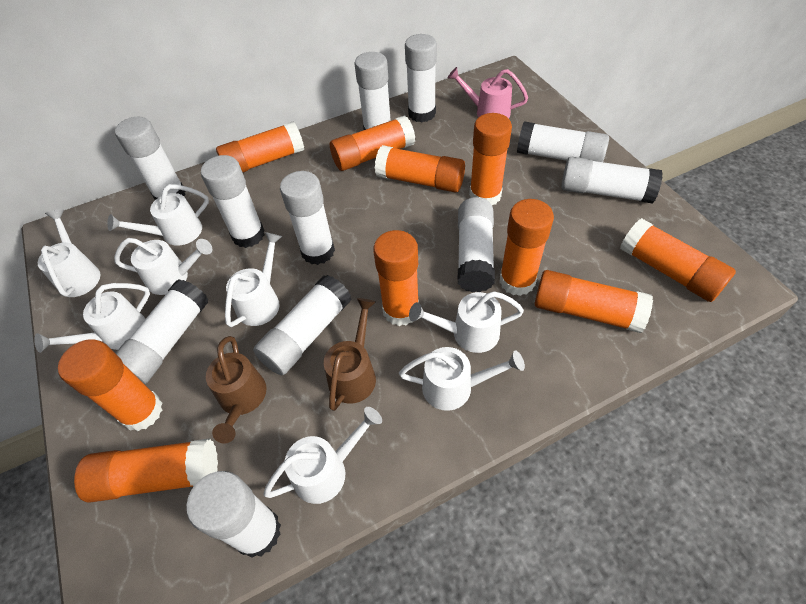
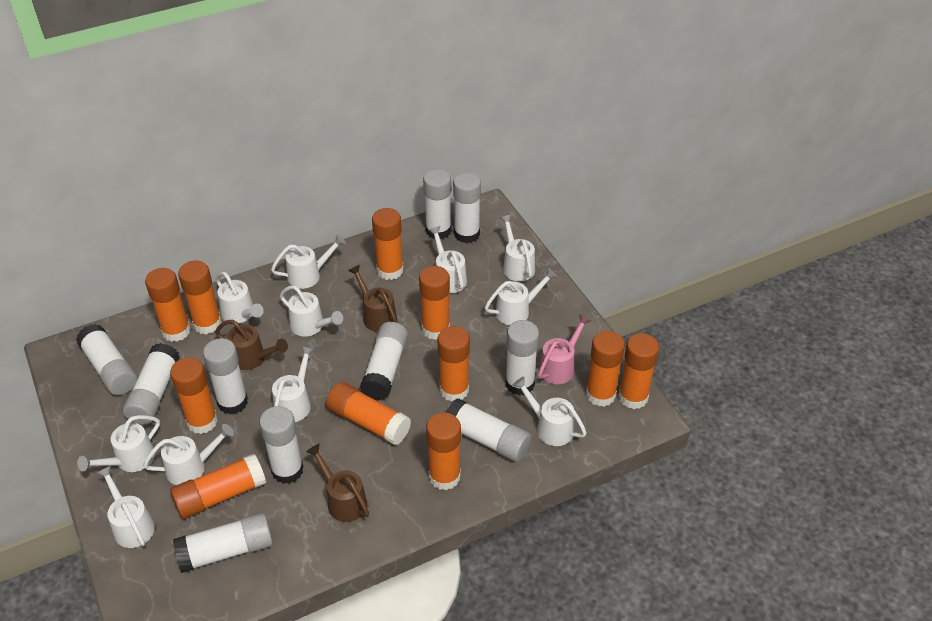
brown watering can: [206,336,266,444] [324,298,376,411] = 2 -> [215,320,288,370] [306,444,369,522] [348,265,397,332] = 3
orange glue stick: [58,339,162,431] [74,438,218,503] [216,121,304,173] [330,115,415,171] [373,230,419,326] [375,145,465,193] [469,113,512,205] [499,199,554,296] [535,270,653,333] [620,218,736,302] = 10 -> [145,268,191,342] [170,357,218,434] [170,454,266,519] [178,260,222,334] [326,382,411,445] [372,208,404,280] [419,266,450,340] [426,412,461,490] [437,326,470,402] [586,331,625,407] [618,333,659,409] = 11
white glue stick: [115,116,186,200] [116,279,209,384] [186,471,281,558] [201,155,265,248] [253,275,352,375] [280,171,335,265] [354,52,391,130] [405,34,437,122] [458,197,495,292] [517,121,609,162] [561,157,663,204] = 11 -> [76,324,137,395] [123,343,180,424] [173,513,273,573] [203,338,248,414] [259,406,304,484] [360,322,408,400] [423,169,451,239] [446,398,531,462] [453,172,481,243] [505,320,539,396] = 10
white watering can: [34,283,150,353] [38,209,100,297] [107,184,209,246] [114,238,212,295] [225,232,282,327] [263,407,382,504] [399,347,525,411] [409,291,524,353] = 8 -> [77,415,160,472] [97,466,155,548] [143,424,234,485] [216,272,264,324] [271,234,346,289] [272,346,315,422] [280,286,343,337] [429,226,467,293] [485,268,557,325] [500,215,535,281] [512,377,587,446] = 11

